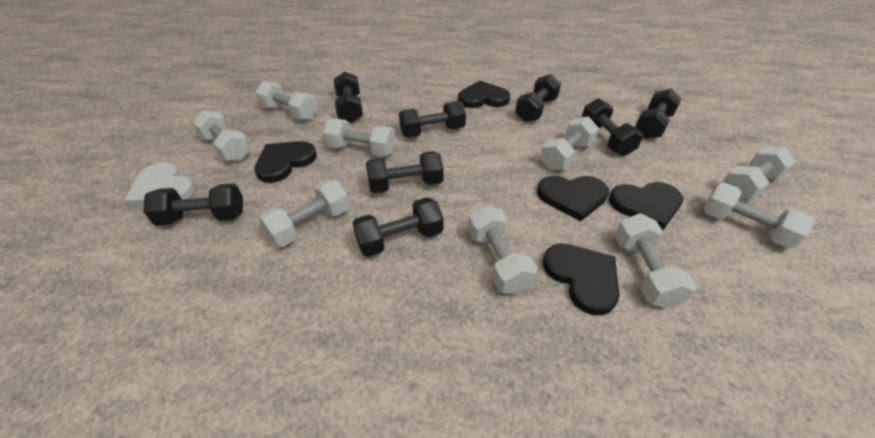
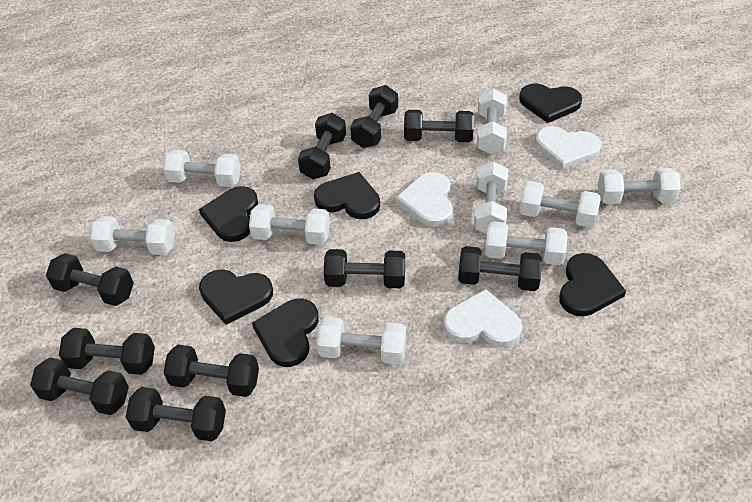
black dumbbell: [143,183,243,226] [334,71,363,123] [352,197,444,257] [366,151,444,193] [399,101,466,138] [515,74,561,122] [582,98,643,156] [635,89,682,139] = 8 -> [30,357,129,415] [46,253,134,306] [59,328,155,375] [126,387,226,441] [163,344,259,397] [298,113,346,179] [324,249,405,288] [350,85,398,148] [404,110,474,142] [458,246,542,291] = 10
black heart: [254,141,317,183] [458,81,510,108] [537,176,609,221] [543,244,619,315] [609,182,683,230] = 5 -> [199,186,258,242] [199,269,273,325] [252,299,319,367] [314,172,380,219] [519,84,582,123] [559,253,626,316] = 6
white heart: [124,162,195,206] = 1 -> [396,172,453,227] [443,289,522,347] [535,126,601,170] = 3

